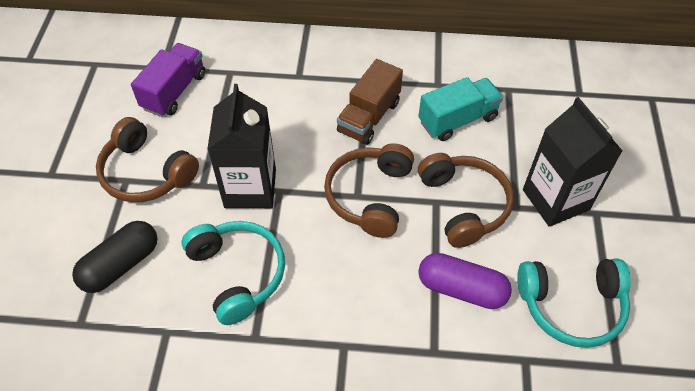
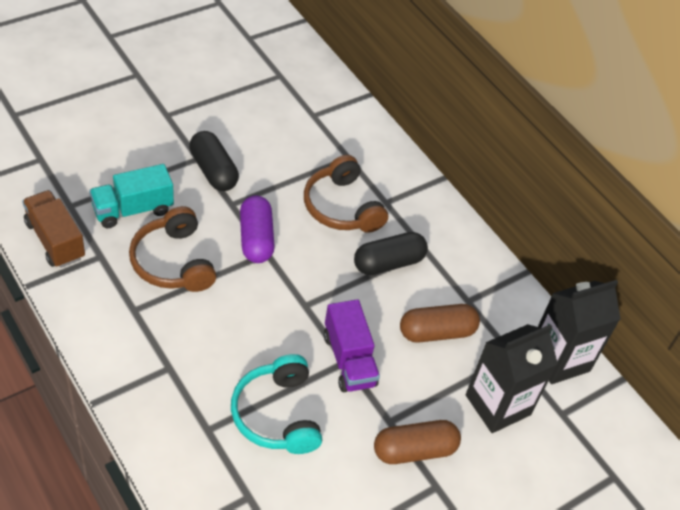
black capsule: [72,221,157,293] = 1 -> [189,131,239,191] [354,232,428,275] = 2
brown capsule: none = 0 -> [374,420,461,464] [400,304,480,343] = 2
brown headphones: [96,117,199,202] [324,143,414,238] [418,153,514,248] = 3 -> [129,206,216,292] [304,155,388,233] = 2
turquoise headphones: [182,221,285,325] [517,258,631,348] = 2 -> [231,354,322,454] = 1

